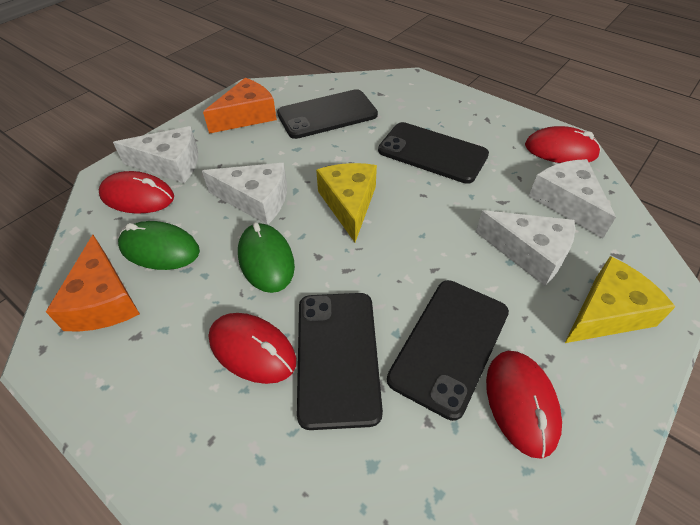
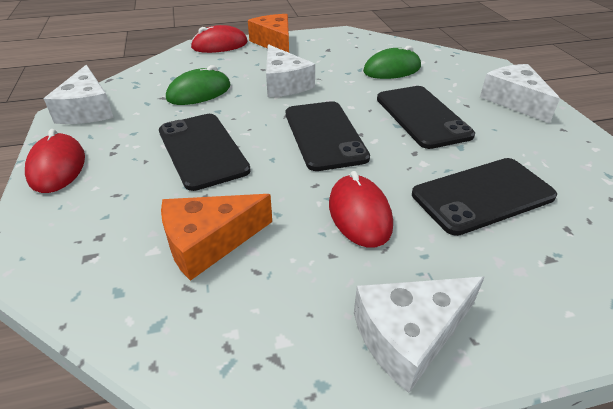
red mouse: [99,171,174,213] [208,313,296,384] [486,351,562,459] [525,126,601,163] = 4 -> [25,129,85,193] [190,25,248,53] [329,171,393,248] = 3
yellow cheese: [316,163,377,242] [565,256,676,343] = 2 -> none = 0

